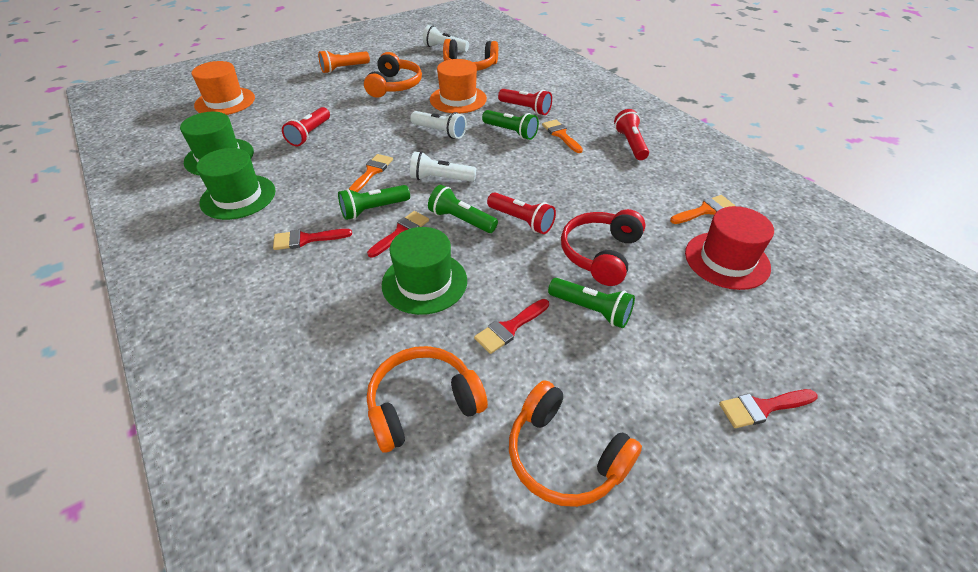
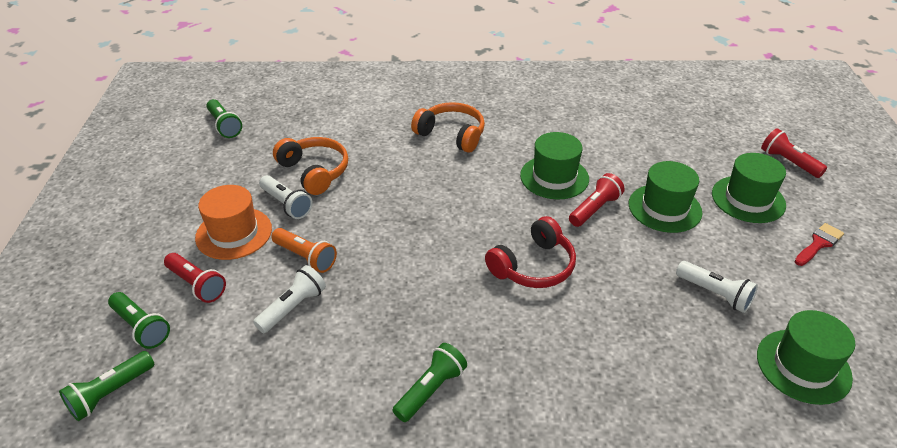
green hat: [180,112,254,176] [196,148,275,220] [382,227,467,315] = 3 -> [520,132,589,199] [629,161,702,233] [712,153,786,223] [757,310,855,405] = 4
orange brush: [349,154,393,192] [542,120,583,153] [670,195,735,224] = 3 -> none = 0
orange hat: [192,61,255,115] [430,59,487,113] = 2 -> [195,185,272,260] = 1
orange headphones: [364,52,422,98] [367,346,488,453] [443,39,498,71] [509,380,642,507] = 4 -> [273,137,348,195] [411,102,485,153] = 2
red brush: [273,229,352,250] [367,211,429,258] [474,299,549,354] [719,389,818,428] = 4 -> [794,223,844,266] = 1
red flashlight: [282,107,330,146] [487,192,556,234] [498,89,552,115] [614,109,649,160] = 4 -> [164,253,226,303] [569,173,625,227] [761,128,827,178] = 3
red hat: [685,206,774,290] = 1 -> none = 0

